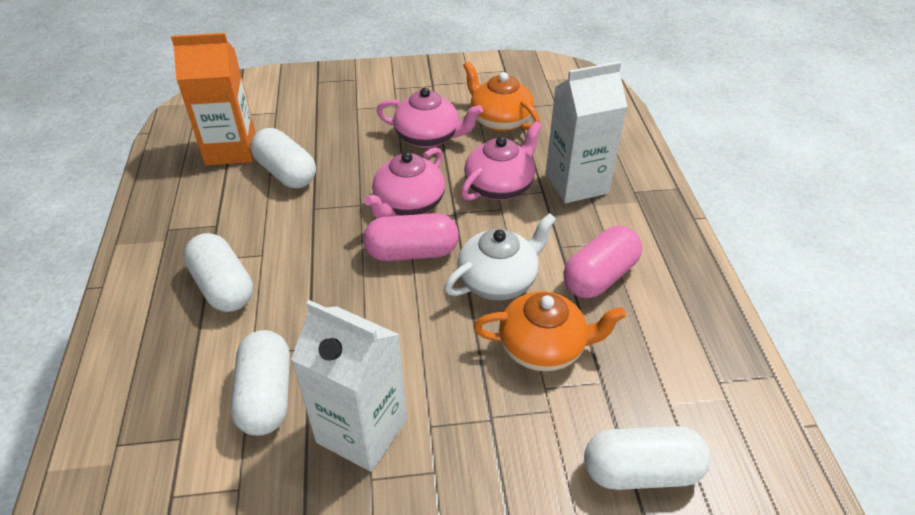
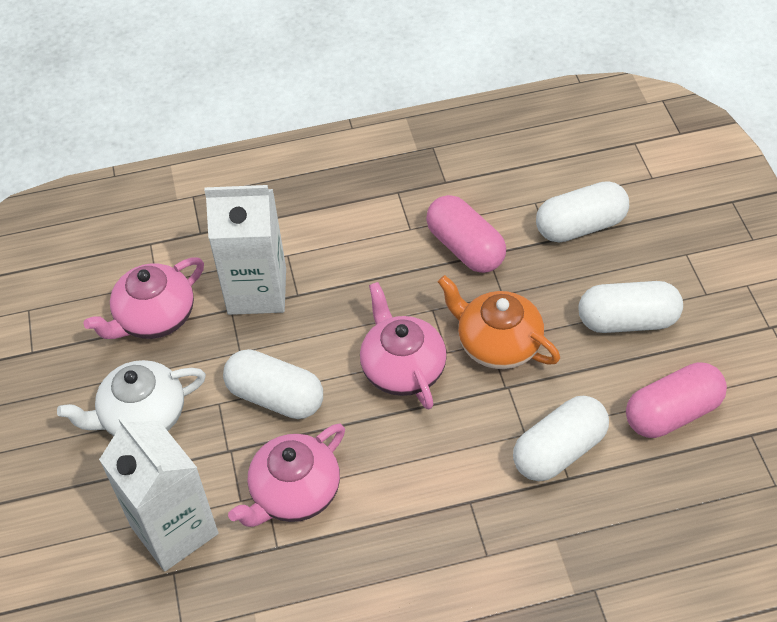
orange carton: [171,33,256,165] = 1 -> none = 0
orange teapot: [463,61,540,132] [473,291,626,371] = 2 -> [438,275,560,369] = 1

